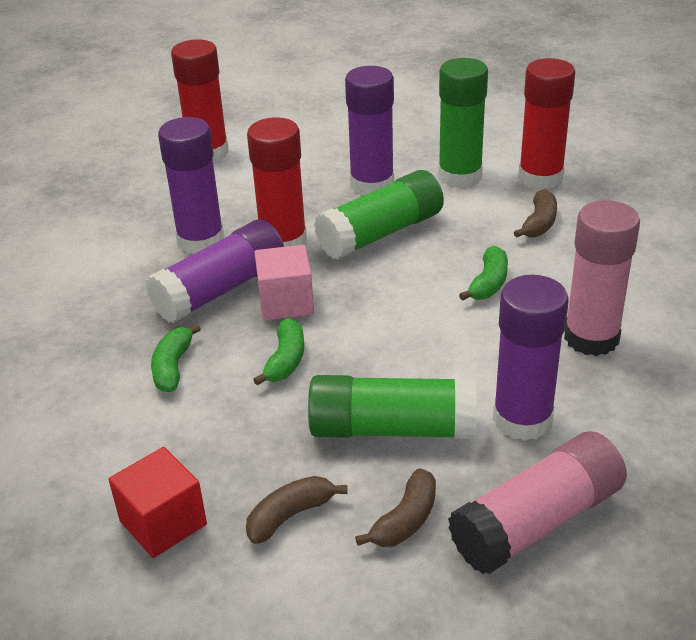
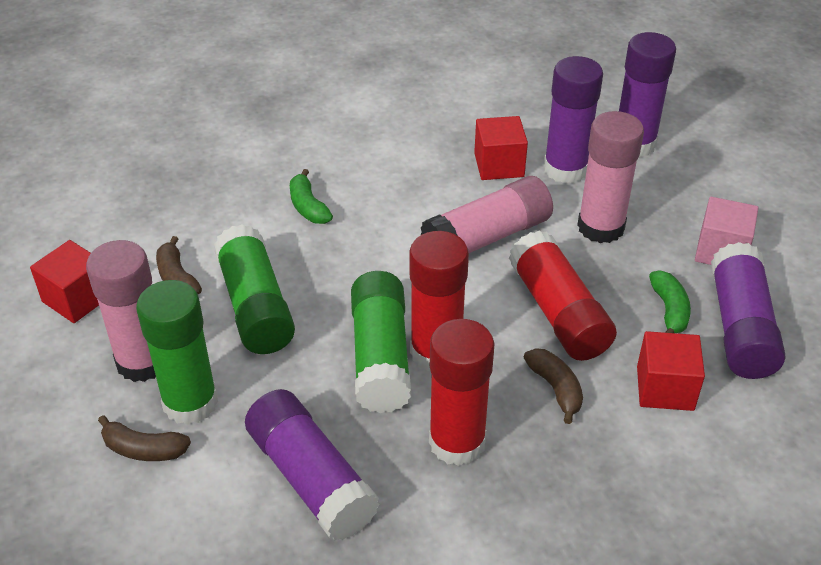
green banana: [151,324,201,392] [253,318,304,386] [459,246,508,301] = 3 -> [290,169,333,224] [649,270,691,333] = 2
pink glue stick: [448,431,627,574] [564,200,640,356] = 2 -> [86,240,156,382] [421,176,553,253] [577,111,644,243] = 3
red cube: [109,447,207,558] = 1 -> [30,240,99,323] [474,116,528,180] [637,331,705,411] = 3

